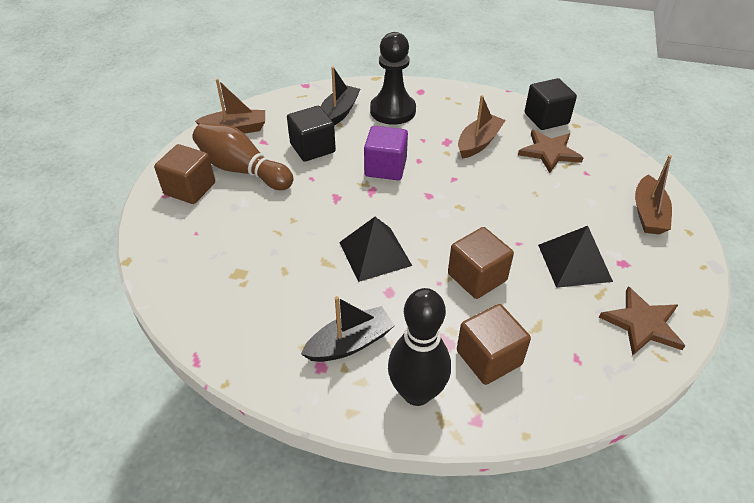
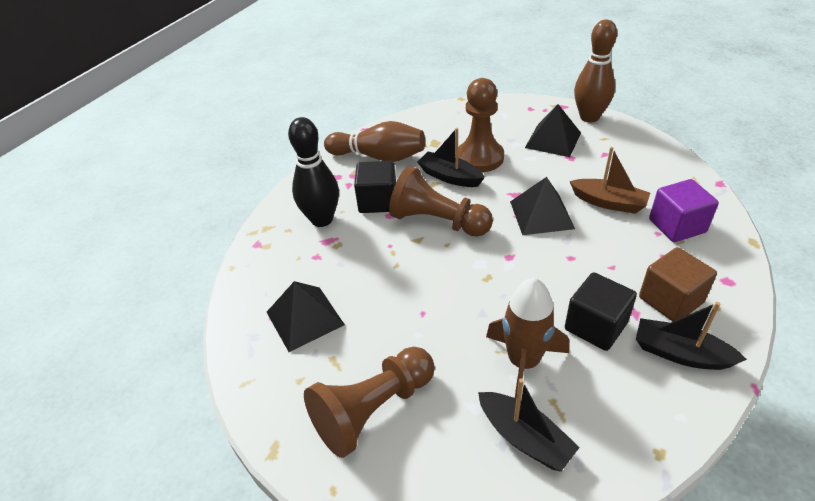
black boat: [301,296,395,362] [321,66,360,126] = 2 -> [417,128,485,187] [478,378,580,472] [636,302,747,370] = 3
black pawn: [370,32,416,125] = 1 -> none = 0
black pyramid: [339,217,412,282] [538,226,613,288] = 2 -> [267,281,345,352] [510,177,575,235] [525,104,581,157] = 3
brown boat: [195,79,265,134] [458,95,506,159] [635,155,672,234] = 3 -> [570,147,650,214] = 1
brown bowling pin: [192,123,293,190] = 1 -> [324,121,425,162] [574,20,617,122] = 2
brown cube: [154,144,215,204] [448,227,514,299] [457,304,531,385] = 3 -> [639,247,717,321] = 1
brown pawn: none = 0 -> [304,347,435,458] [389,166,493,237] [458,78,504,172] = 3
brown rocket: none = 0 -> [486,277,569,398] = 1
brown star: [518,130,584,173] [599,286,685,356] = 2 -> none = 0

